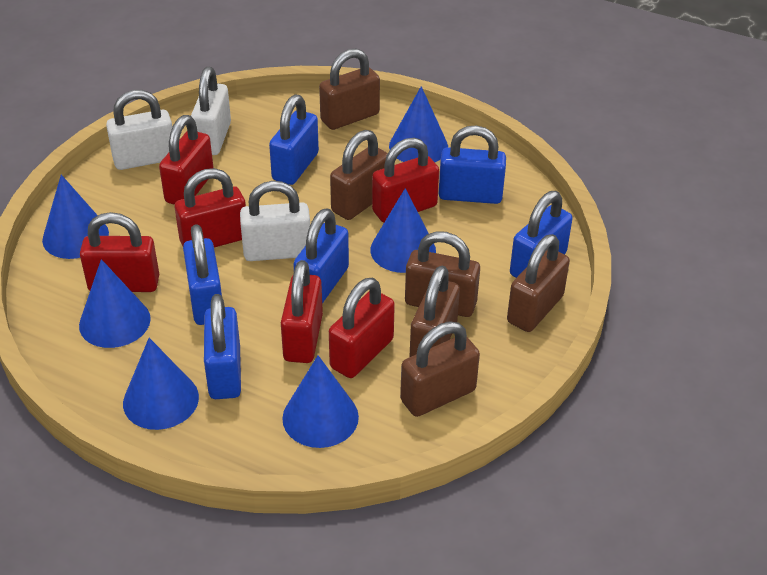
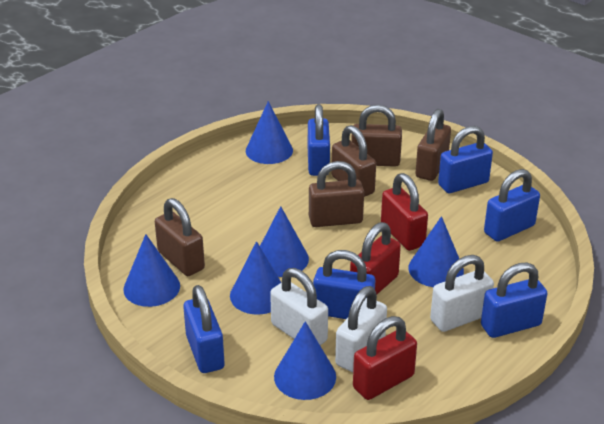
brown padlock: [319,48,380,130] [330,130,388,220] [400,321,480,417] [405,231,480,317] [409,266,460,357] [507,234,570,332] = 6 -> [155,198,205,276] [309,161,364,227] [331,125,376,197] [351,105,402,167] [415,109,451,181] = 5
red padlock: [80,212,159,292] [159,115,214,205] [175,168,246,247] [281,260,323,363] [329,278,395,378] [372,138,439,223] = 6 -> [350,222,401,295] [353,316,417,400] [381,173,428,251] = 3

